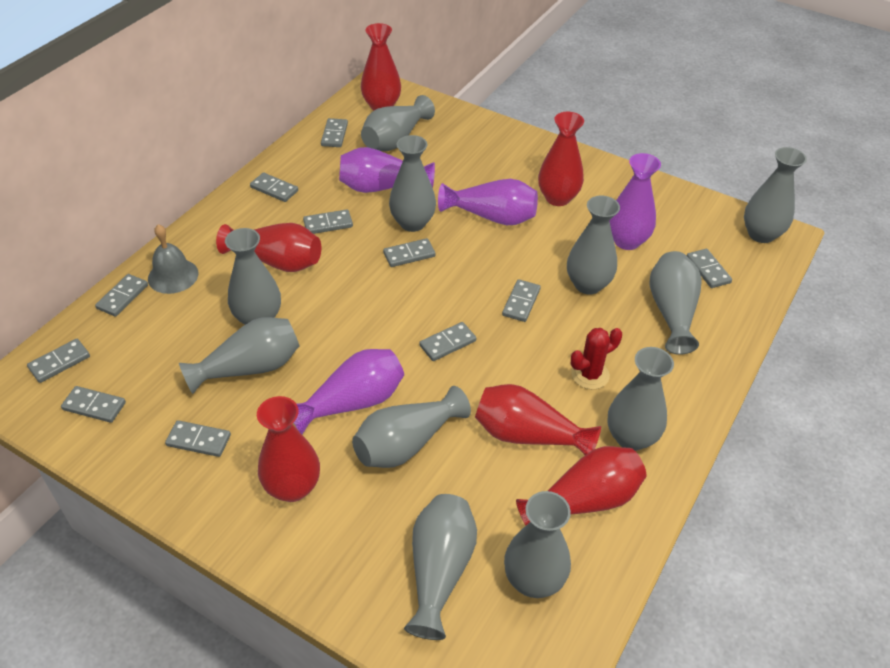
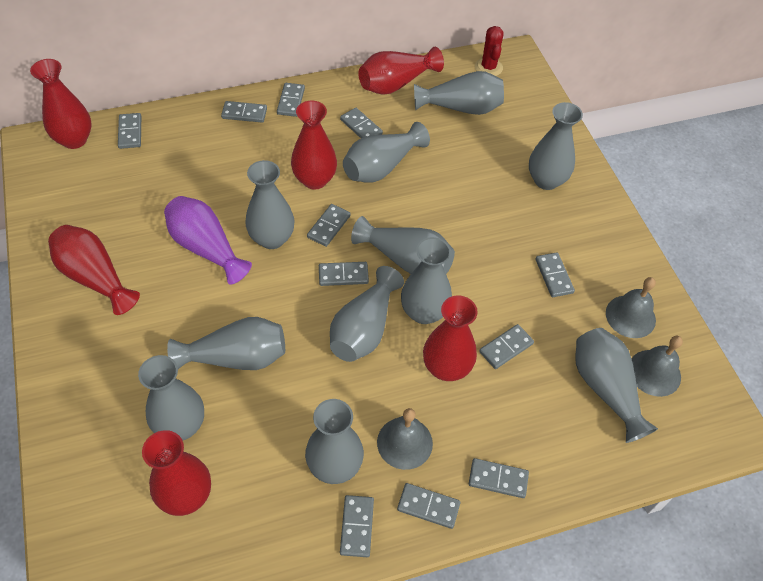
grey bell: [148,224,199,294] = 1 -> [377,408,433,470] [606,277,656,338] [631,336,683,397] = 3
purple vase: [293,349,404,434] [339,147,435,193] [438,179,538,225] [609,153,661,250] = 4 -> [164,196,252,284] = 1

